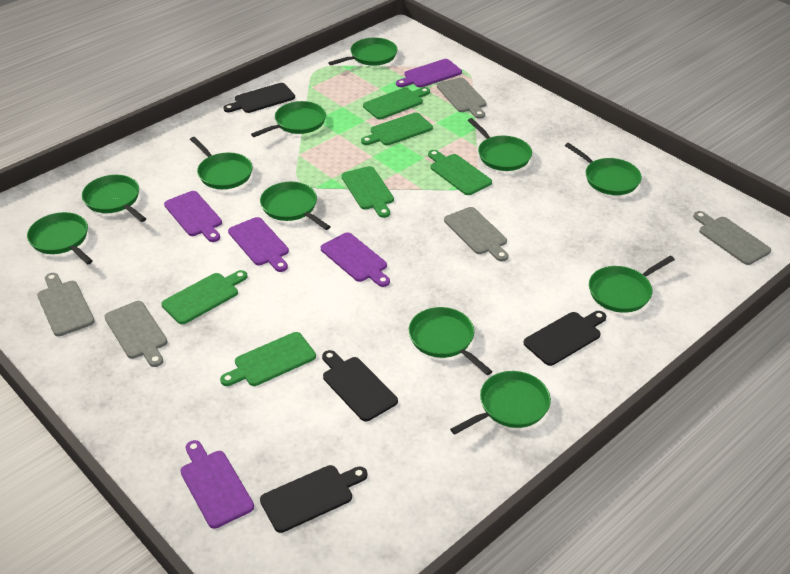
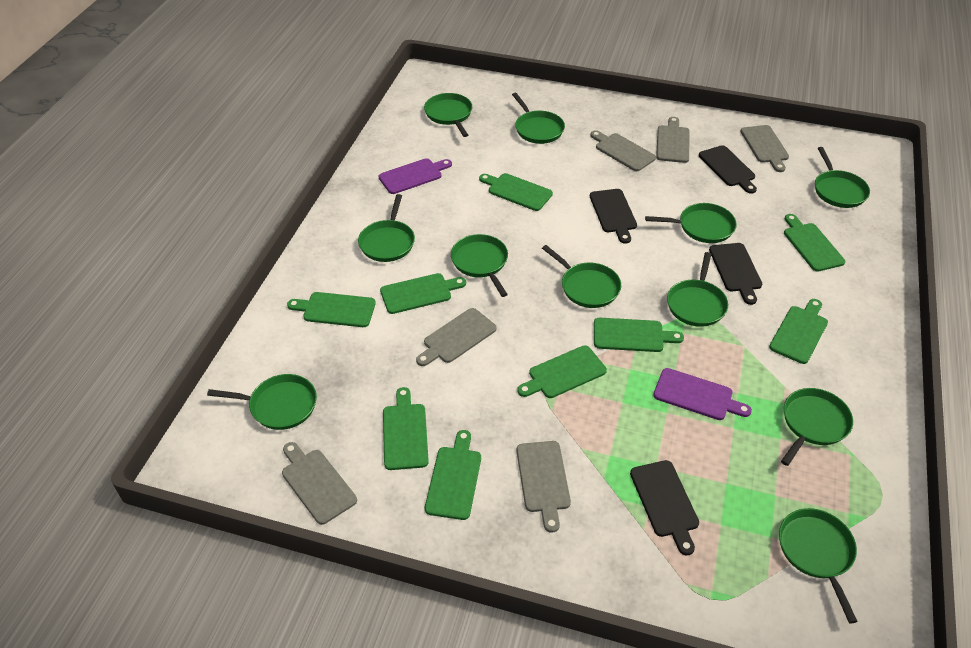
green cutting board: [161,270,247,324] [220,332,316,386] [341,166,394,218] [361,113,433,145] [363,87,430,119] [428,150,492,195] = 6 -> [287,292,376,327] [380,273,466,314] [383,387,429,470] [425,430,481,520] [479,173,553,211] [517,345,607,398] [594,318,684,352] [769,299,828,364] [784,214,845,272] = 9
grey cutting board: [37,273,95,336] [104,301,167,367] [437,78,487,119] [444,207,508,262] [693,211,771,265] = 5 -> [282,442,357,525] [416,308,497,366] [516,441,571,533] [590,130,656,171] [656,117,689,163] [740,125,789,172] = 6
purple cutting board: [164,191,222,242] [180,440,254,529] [228,217,289,272] [321,232,390,287] [396,59,462,87] = 5 -> [378,158,452,194] [653,368,752,420] = 2

